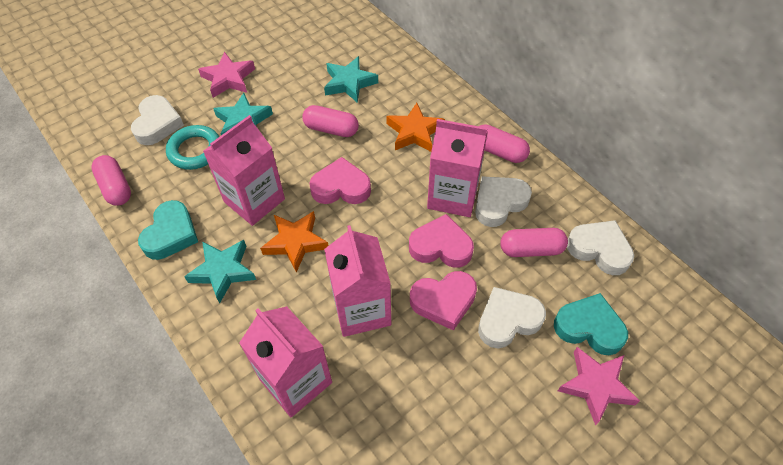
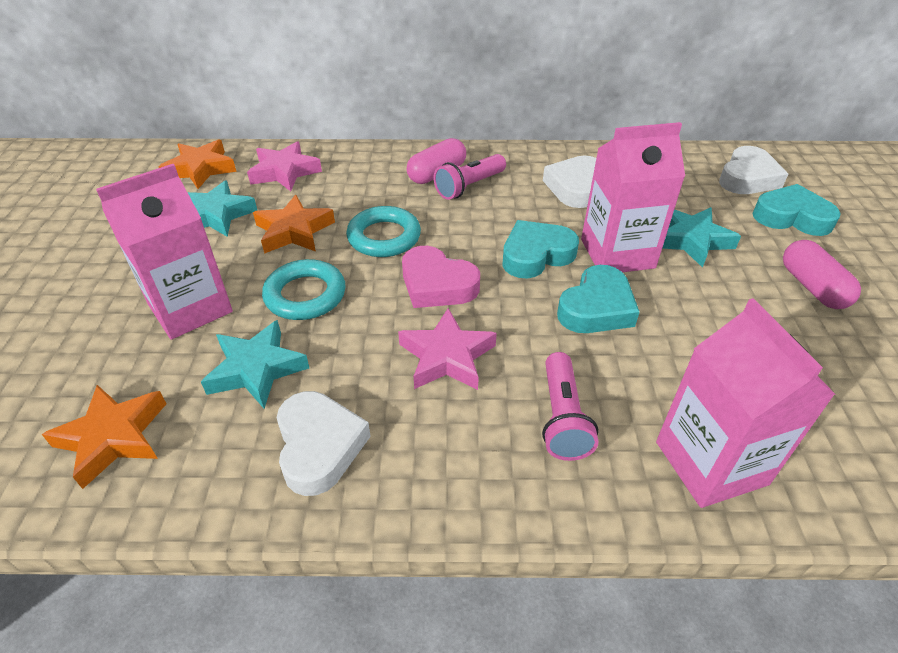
orange star: [260,211,328,273] [386,103,445,152] = 2 -> [42,385,167,489] [159,140,237,189] [253,195,335,254] = 3
pink capsule: [91,155,131,206] [302,105,359,137] [479,124,530,163] [500,228,568,257] = 4 -> [407,138,466,184] [783,240,861,309] = 2
pink carton: [203,115,285,226] [239,306,332,417] [324,225,391,337] [427,119,488,217] = 4 -> [96,164,233,340] [581,122,685,272] [656,298,836,508] = 3
pink flashlight: none = 0 -> [434,154,506,200] [542,352,598,461] = 2
pink heart: [309,157,371,204] [409,214,474,268] [410,271,477,331] = 3 -> [402,246,480,308] = 1
turquoise heart: [138,200,198,260] [554,293,628,355] = 2 -> [502,220,579,278] [557,265,639,333] [752,184,841,236] = 3
turquoise ring: [166,125,219,170] = 1 -> [262,259,345,320] [346,206,421,257] = 2
white heart: [131,95,184,145] [475,176,532,227] [478,287,546,348] [567,220,634,275] = 4 -> [277,391,371,496] [543,156,596,208] [719,146,788,194] = 3

